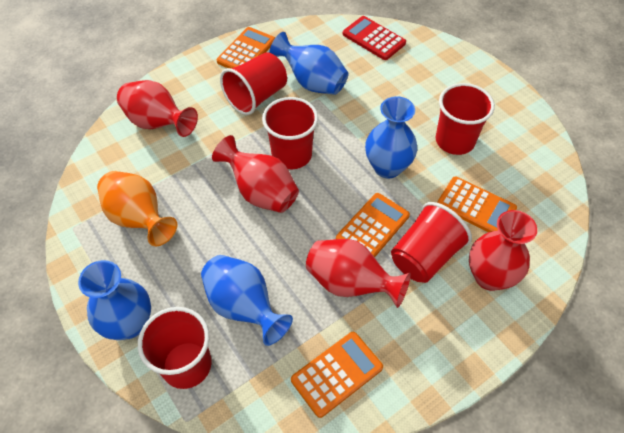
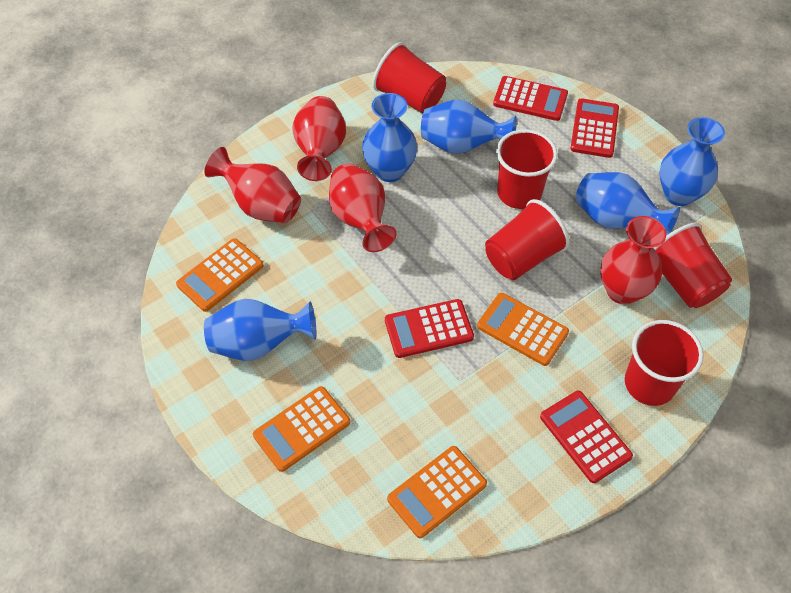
blue vase: [78,260,151,340] [201,255,293,346] [269,32,348,95] [365,96,417,179] = 4 -> [204,299,317,361] [362,93,417,182] [421,100,517,154] [575,172,680,236] [659,117,725,206] = 5
orange vase: [97,171,177,246] = 1 -> none = 0
red calculator: [343,16,406,60] = 1 -> [385,299,474,358] [493,76,568,121] [540,391,633,483] [570,98,619,158] = 4

